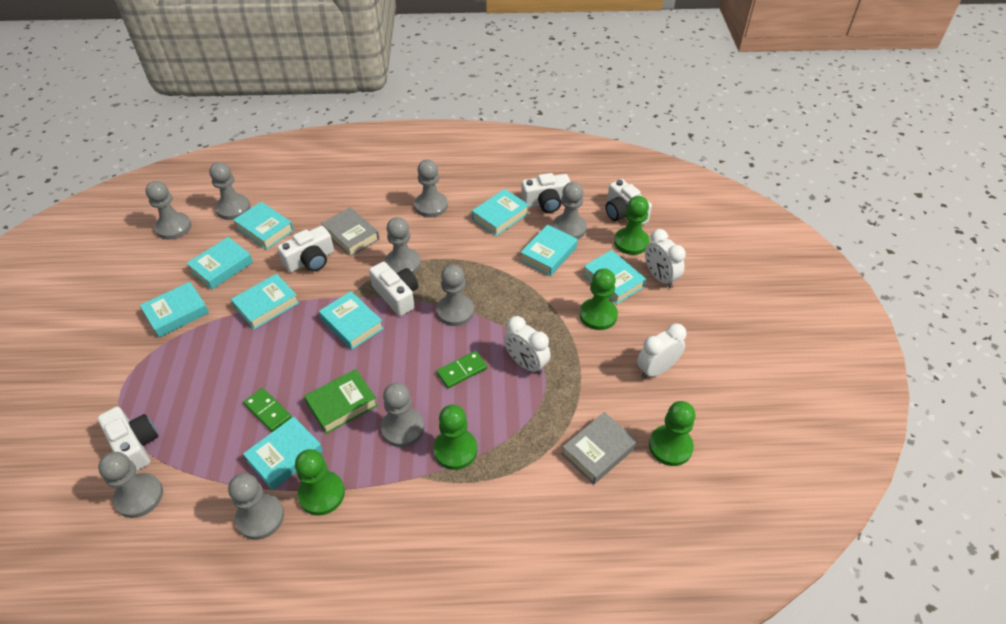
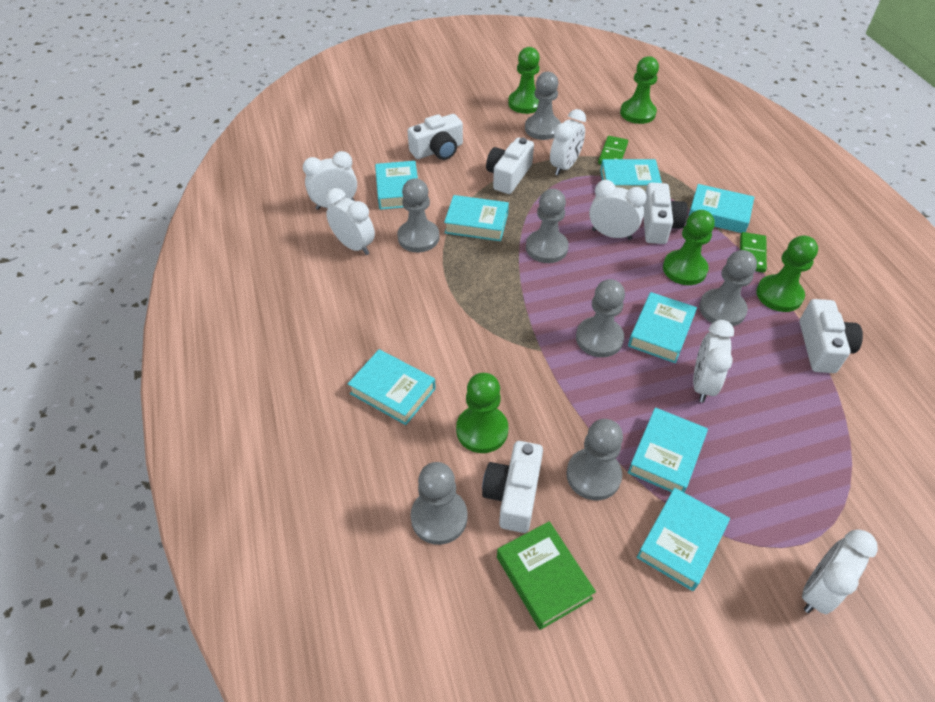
grey book: [321,207,380,257] [562,412,637,484] = 2 -> none = 0
grey pawn: [98,452,163,518] [146,181,191,240] [209,162,251,220] [228,473,284,540] [381,383,424,447] [385,217,421,274] [414,160,448,217] [436,265,474,326] [553,182,587,239] = 9 -> [397,178,439,252] [410,462,467,545] [525,72,561,140] [526,189,569,263] [566,419,623,500] [576,279,625,357] [699,250,757,326] = 7
turquoise book: [140,282,209,337] [186,237,253,290] [231,274,299,330] [233,202,294,250] [243,417,323,490] [319,291,384,350] [472,189,529,236] [520,225,578,276] [583,250,646,304] = 9 -> [348,349,436,425] [375,161,418,210] [444,195,509,241] [600,159,662,192] [628,292,697,363] [628,407,708,493] [637,488,730,591] [688,184,754,233] = 8
white clock: [504,316,550,375] [637,323,686,379] [645,229,686,288] = 3 -> [303,151,357,210] [326,188,375,255] [550,109,586,175] [589,180,647,240] [693,320,734,403] [802,529,878,614] = 6

